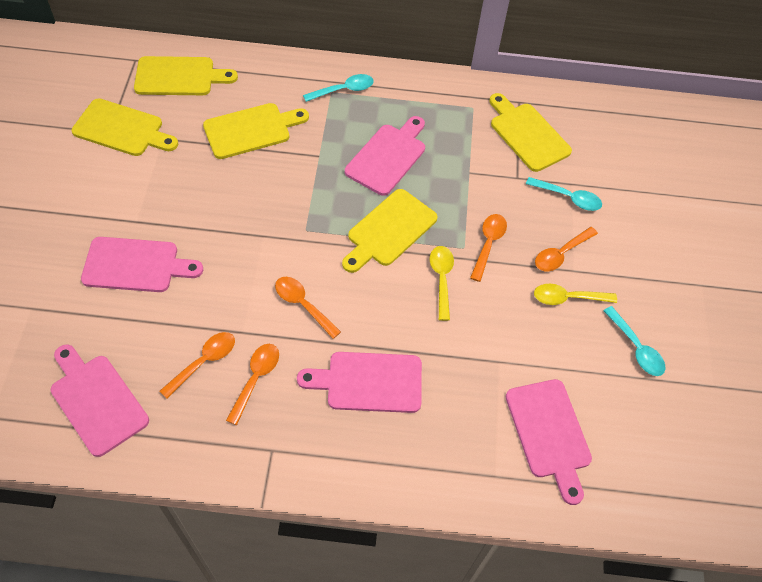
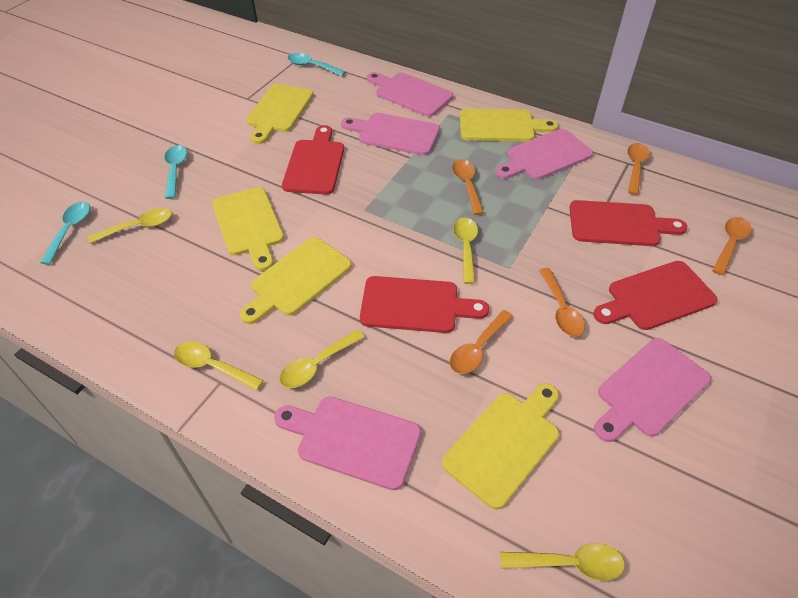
red cutting board: none = 0 -> [282,125,344,195] [360,276,489,333] [569,200,687,246] [593,261,717,330] = 4
yellow spoon: [430,246,454,321] [534,284,617,305] = 2 -> [88,208,172,243] [174,341,263,391] [279,330,365,388] [453,218,478,284] [500,543,625,581] = 5

